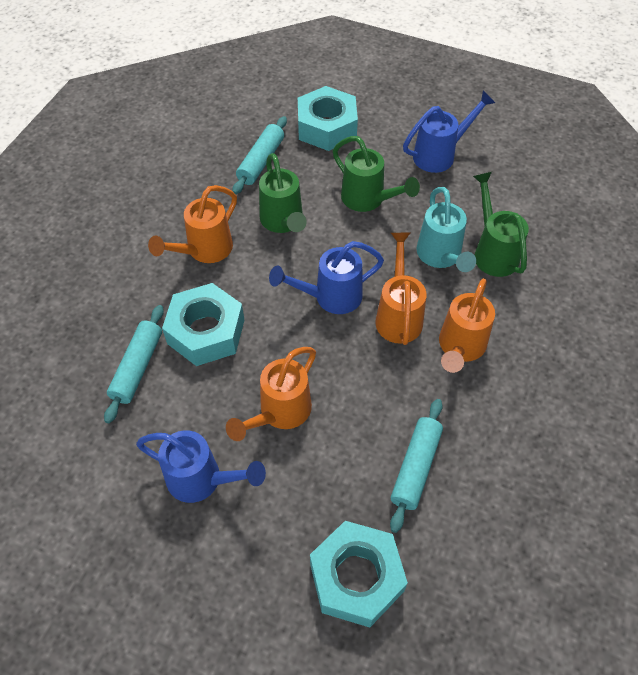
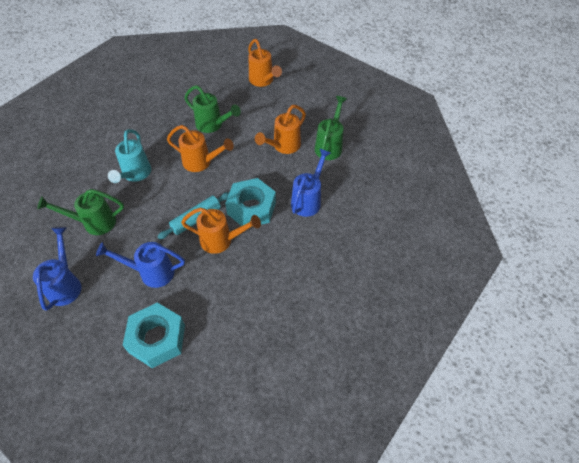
turquoise nut: [162,283,244,366] [298,86,358,151] [310,521,408,628] = 3 -> [123,303,185,368] [225,178,276,227] = 2
turquoise rolling pin: [104,305,164,423] [232,116,287,194] [390,399,443,533] = 3 -> [157,192,229,239] = 1

